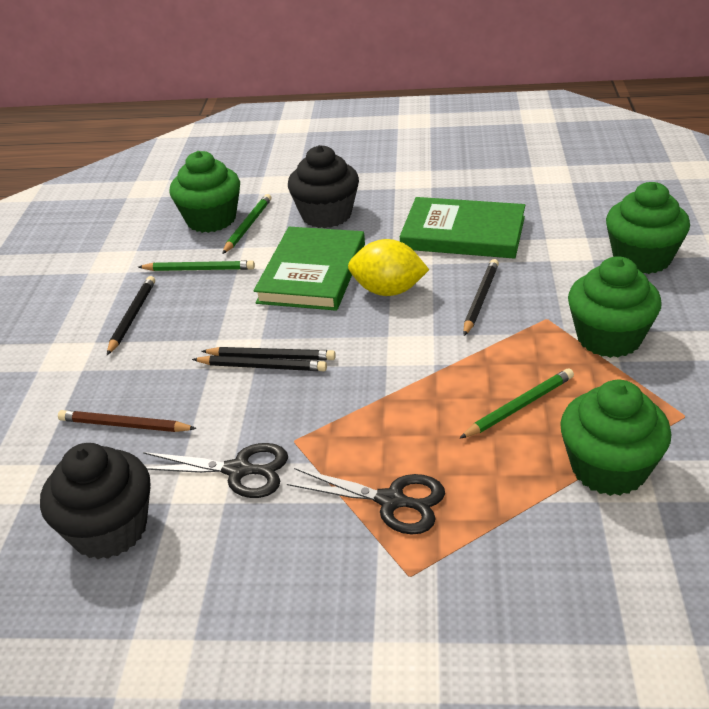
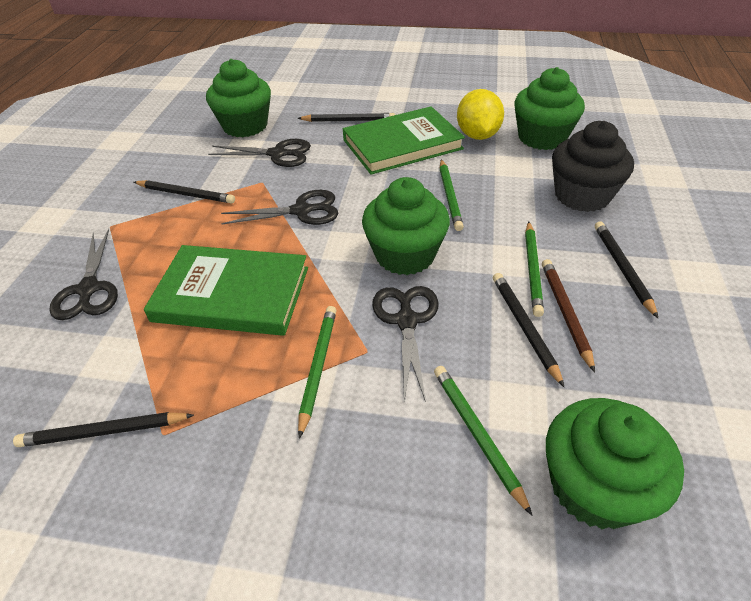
black cupcake: [40,443,150,559] [288,145,359,228] = 2 -> [552,121,634,212] = 1
black pencil: [107,276,155,355] [192,355,327,371] [201,347,336,360] [463,259,499,336] = 4 -> [13,412,194,447] [134,180,235,203] [297,113,395,122] [493,273,564,387] [595,221,658,318] = 5
black scissors: [143,443,288,498] [287,468,445,534] = 2 -> [49,229,118,320] [208,139,311,167] [221,190,338,225] [372,286,439,402] = 4
green pencil: [138,260,255,271] [222,194,272,254] [460,368,574,438] = 3 -> [298,306,337,439] [434,366,533,516] [440,159,464,231] [525,222,544,317] = 4

